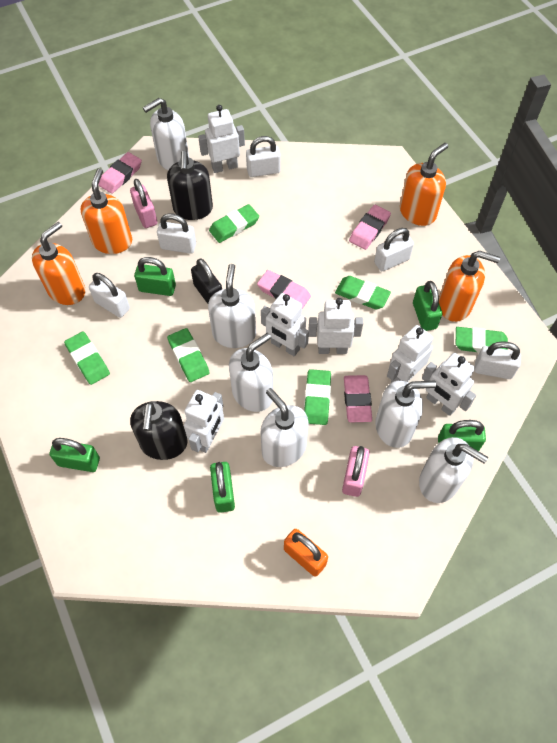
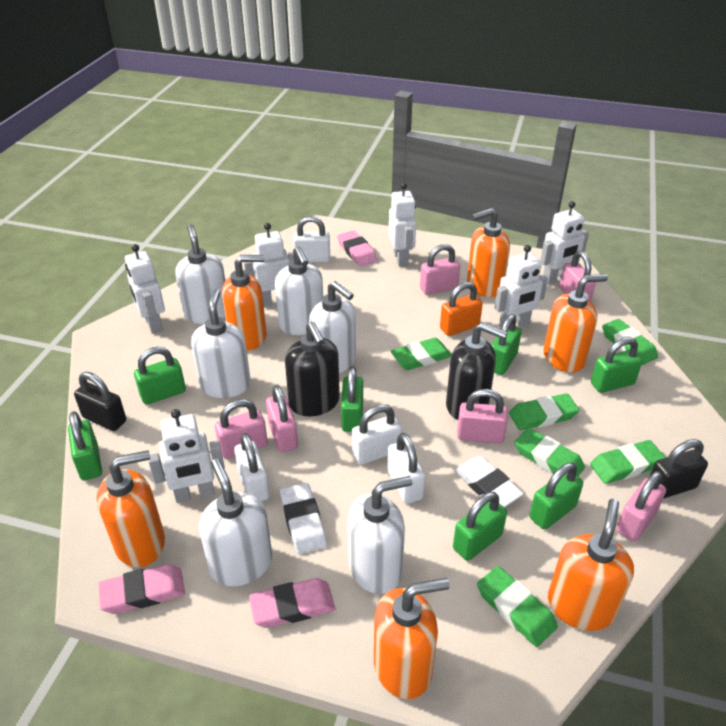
black padlock: [191,258,222,304] = 1 -> [74,372,126,431] [650,439,708,499] = 2
green padlock: [49,438,100,472] [134,257,176,296] [210,462,235,513] [413,281,442,331] [438,420,486,451] = 5 -> [68,411,102,481] [134,347,186,405] [341,366,363,432] [453,492,507,561] [492,314,522,375] [529,463,583,530] [591,337,642,393] = 7
orange soap dispenser: [32,222,86,305] [81,168,132,254] [400,143,448,226] [439,251,500,322] = 4 -> [97,450,165,567] [222,255,267,350] [374,578,449,699] [467,208,510,297] [544,274,608,373] [548,499,634,631] = 6
pink eraser: [98,152,142,194] [257,270,311,309] [344,375,372,422] [349,205,391,250] = 4 -> [99,564,185,614] [249,578,335,628] [337,230,377,266] = 3
pink padlock: [130,179,157,228] [342,446,370,497] = 2 -> [215,399,268,459] [266,385,298,452] [420,244,460,295] [457,389,508,444] [559,251,596,302] [616,471,666,542] = 6
white eraser: none = 0 -> [280,483,327,554] [455,456,524,508] = 2
white padlock: [89,273,130,318] [157,214,196,254] [246,136,281,177] [374,228,414,271] [475,341,521,379] = 5 -> [234,433,270,501] [293,216,330,262] [352,404,402,465] [387,433,425,504] = 4

